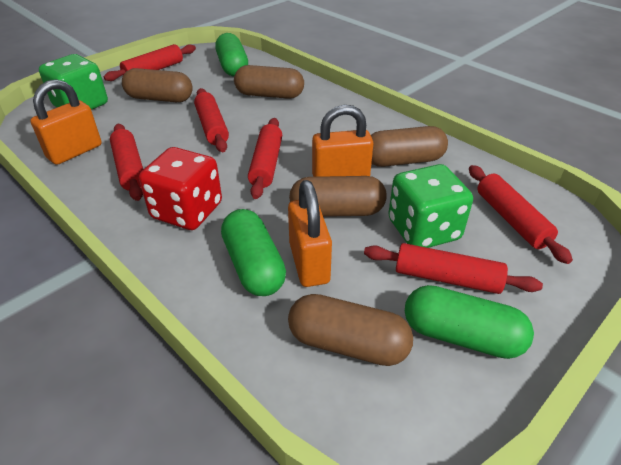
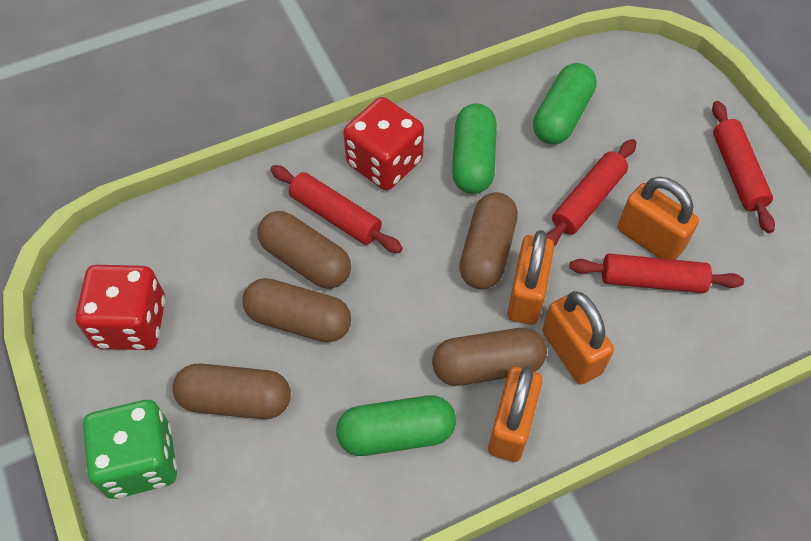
green dice: [39,54,108,110] [388,164,473,248] = 2 -> [83,400,177,499] = 1
orange padlock: [30,79,102,165] [288,180,332,287] [312,105,373,177] = 3 -> [488,367,543,462] [507,230,554,325] [542,291,614,385] [617,177,699,260] = 4
red dice: [139,147,222,230] = 1 -> [76,265,165,350] [343,97,424,190] = 2
red rolling pin: [104,44,196,81] [110,124,143,201] [194,88,229,152] [248,118,282,199] [364,243,543,294] [469,165,573,264] = 6 -> [270,165,403,253] [547,139,636,246] [570,253,744,293] [712,101,775,233] = 4

